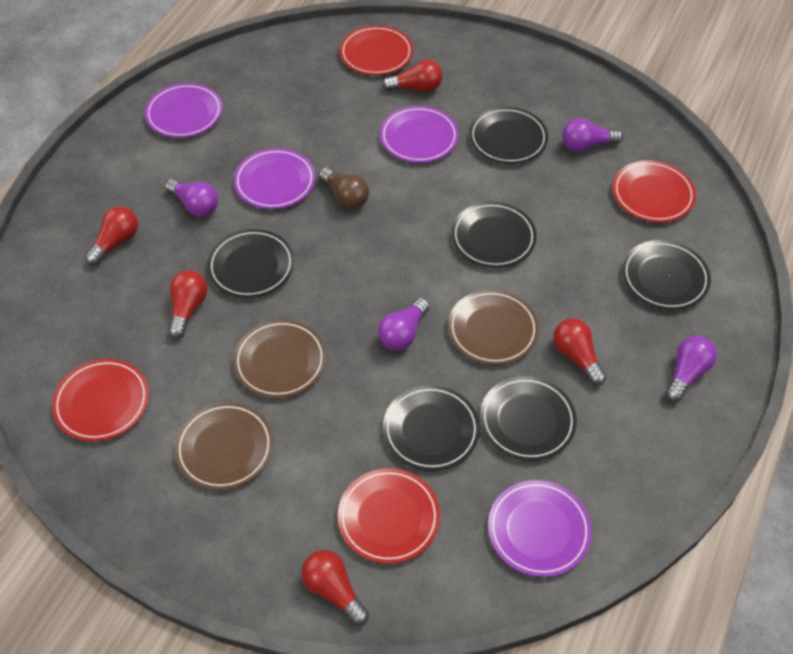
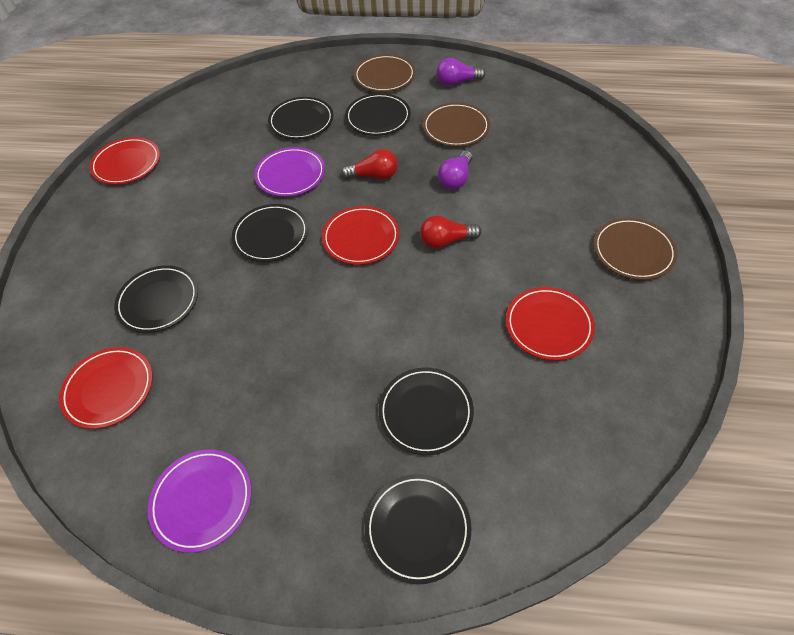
brown light bulb: [319,167,369,209] = 1 -> none = 0
purple light bulb: [165,179,219,217] [378,298,430,350] [562,118,623,152] [665,336,717,402] = 4 -> [437,58,486,86] [438,150,472,190] = 2
purple plate: [145,83,223,138] [234,148,315,209] [380,106,459,163] [488,480,592,577] = 4 -> [148,449,251,553] [254,147,325,197] = 2
red light bulb: [85,206,138,266] [168,270,208,339] [301,550,369,626] [382,60,443,92] [553,318,607,386] = 5 -> [341,149,398,180] [420,215,481,248] = 2

